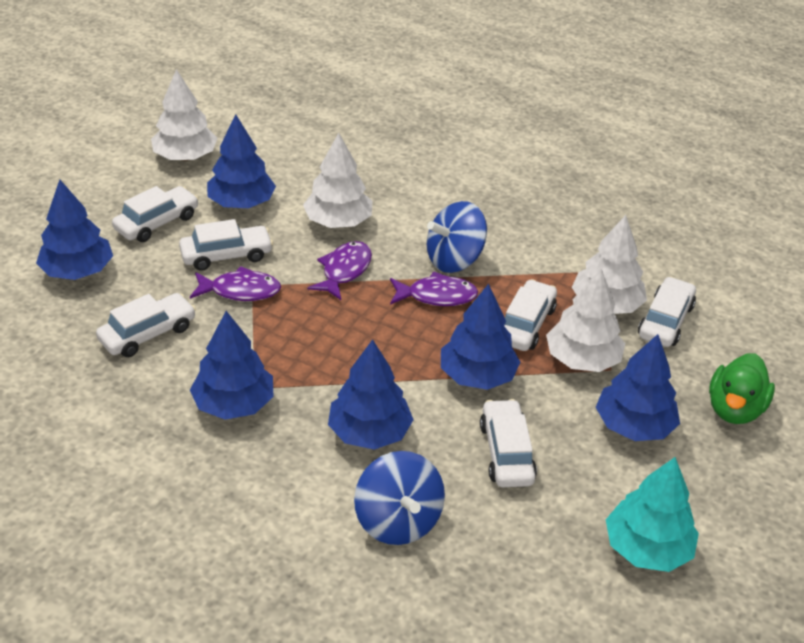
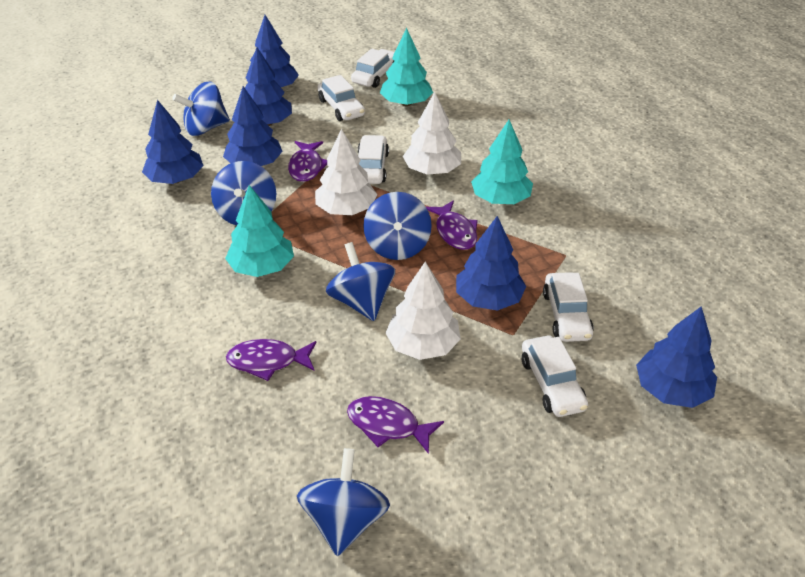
blue spinning top: [354,451,445,545] [427,201,487,273] = 2 -> [172,81,230,136] [211,161,276,225] [297,448,390,556] [326,242,395,321] [363,192,432,260] = 5
green duck: [709,353,775,424] = 1 -> none = 0
purple fish: [190,266,281,301] [308,241,372,300] [390,271,478,306] = 3 -> [226,339,316,381] [288,141,327,182] [347,396,444,454] [426,200,478,250] = 4
turquoise tree: [606,457,699,572] = 1 -> [225,185,294,277] [380,28,433,106] [471,120,533,204] = 3
white car: [96,293,196,357] [112,186,199,242] [179,219,273,271] [480,399,537,487] [504,279,557,351] [638,277,696,347] = 6 -> [318,75,365,121] [351,49,395,88] [358,135,389,184] [522,335,588,417] [543,272,594,342] = 5
white tree: [151,69,218,161] [303,133,373,228] [546,269,625,372] [572,215,647,314] = 4 -> [315,129,377,215] [386,262,461,360] [403,92,461,175] = 3

